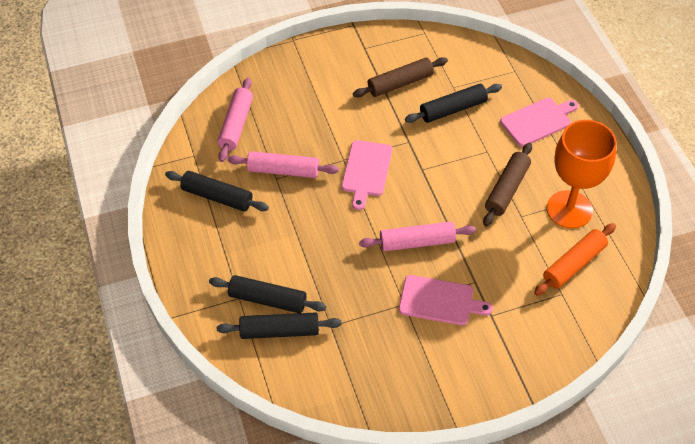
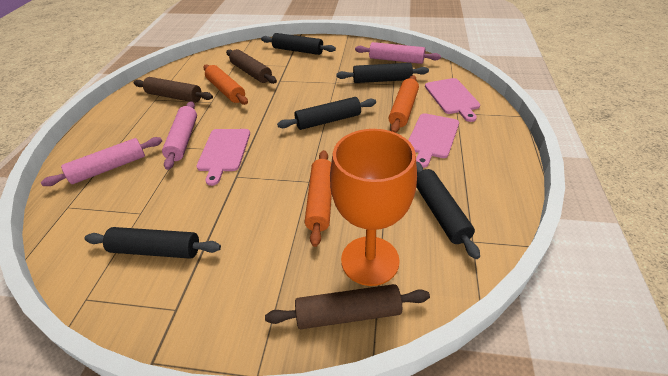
black rolling pin: [165,171,269,211] [209,275,326,313] [217,312,342,339] [405,84,502,123] = 4 -> [84,227,221,259] [261,33,336,55] [277,97,376,130] [336,63,429,83] [416,161,480,259] = 5
brown rolling pin: [353,57,448,97] [483,142,532,226] = 2 -> [134,77,213,103] [226,49,277,84] [265,284,430,329] = 3
orange rolling pin: [534,223,616,296] = 1 -> [203,64,248,105] [305,150,332,247] [389,75,419,133] = 3

